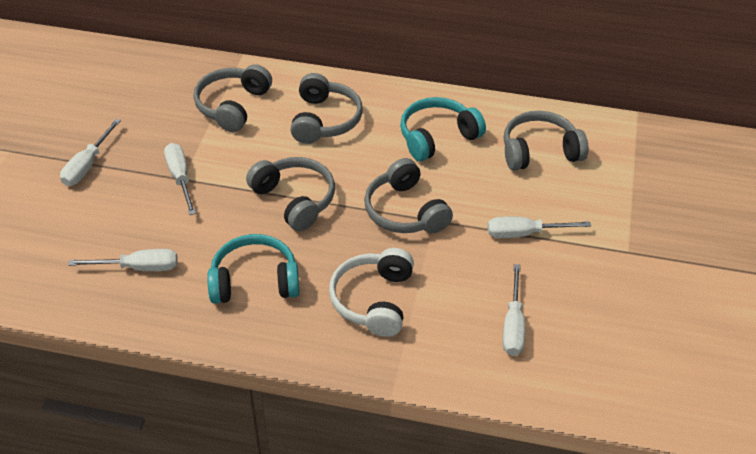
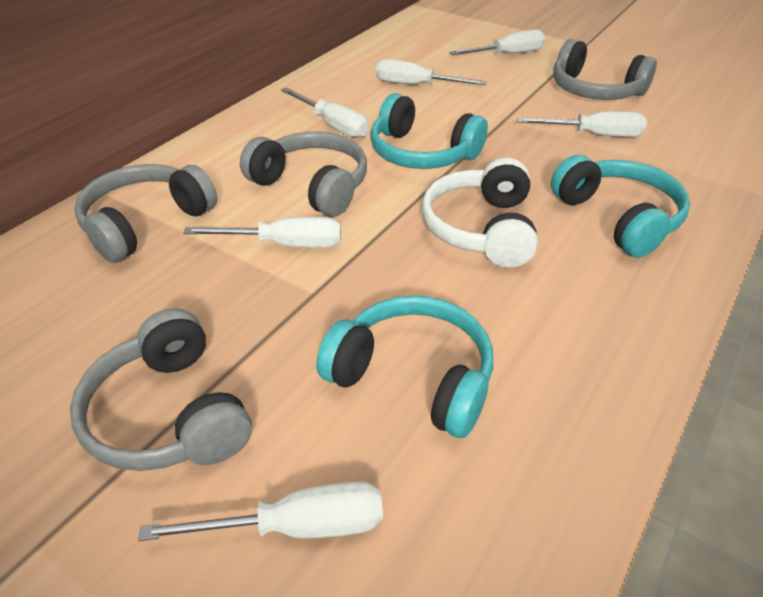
grey headphones: [194,64,272,132] [246,157,335,231] [290,73,363,144] [364,158,453,233] [504,111,588,171] = 5 -> [70,308,252,471] [74,164,217,263] [240,132,367,217] [553,39,657,100] = 4
turquoise headphones: [207,234,300,304] [400,97,486,161] = 2 -> [316,296,493,438] [370,93,488,169] [551,155,690,257] = 3
white screwdriver: [60,119,121,186] [68,249,178,271] [164,143,196,215] [487,217,591,238] [503,264,525,356] = 5 -> [139,482,383,541] [183,217,341,248] [281,87,369,138] [376,59,487,85] [449,30,545,55] [517,112,647,137] = 6

